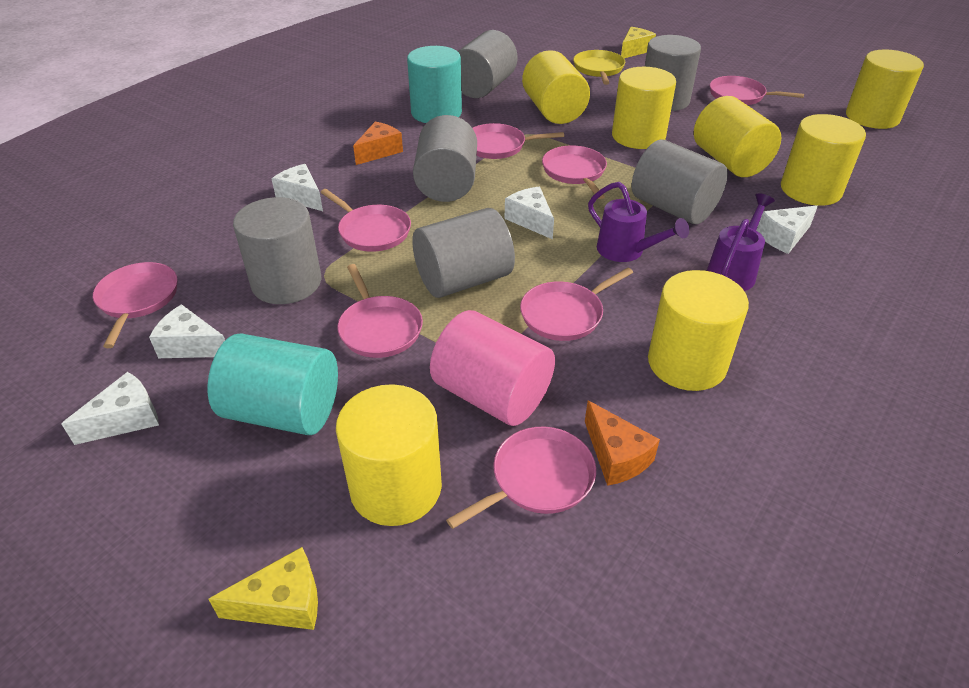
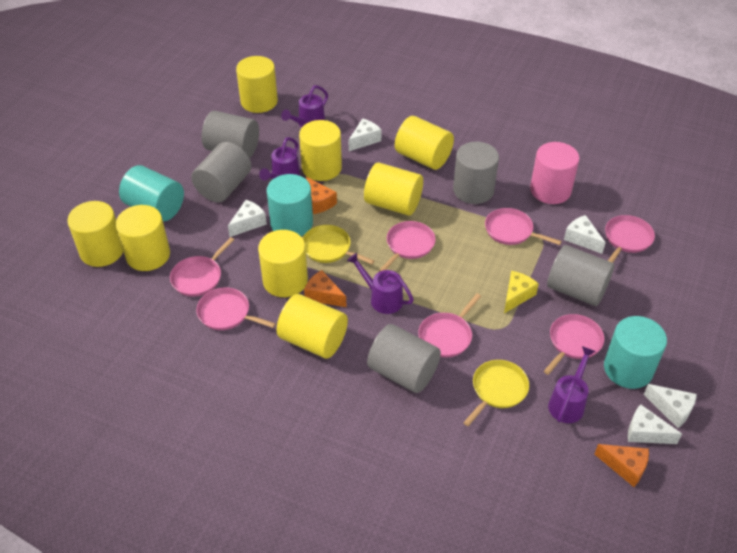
grey cylinder: [233,197,321,304] [412,208,515,298] [413,115,477,202] [458,30,518,98] [632,139,728,224] [645,35,701,111] = 6 -> [191,142,251,202] [201,111,259,158] [367,324,441,393] [453,142,499,204] [547,245,614,306] = 5
orange cheese: [353,122,403,165] [585,400,660,486] = 2 -> [304,270,346,307] [306,177,337,214] [594,444,649,487] = 3
pink pan: [93,262,178,348] [320,189,411,252] [337,264,423,358] [446,427,596,529] [473,123,564,159] [520,268,633,341] [542,146,607,199] [710,76,804,105] = 8 -> [170,237,234,297] [196,288,276,330] [379,221,436,271] [418,293,481,357] [485,208,562,245] [544,314,605,375] [605,215,655,263] = 7
purple watering can: [588,182,689,262] [707,193,775,291] = 2 -> [259,137,300,181] [281,85,328,128] [347,253,414,314] [548,346,596,423] = 4
turquoise cylinder: [207,333,338,435] [407,46,462,123] = 2 -> [119,165,184,221] [267,174,313,236] [604,316,667,389] = 3
yellow cheese: [208,547,318,630] [621,27,656,58] = 2 -> [504,271,539,313] = 1
yellow cylinder: [336,384,442,526] [522,50,590,124] [612,67,676,149] [648,270,749,391] [694,96,782,177] [781,114,866,206] [846,50,924,129] = 7 -> [67,201,123,267] [116,205,170,271] [236,56,278,113] [258,230,308,297] [276,294,348,359] [299,120,342,181] [364,163,423,216] [395,116,454,170] = 8
yellow pan: [573,50,625,85] = 1 -> [303,225,374,264] [463,360,529,426] = 2

